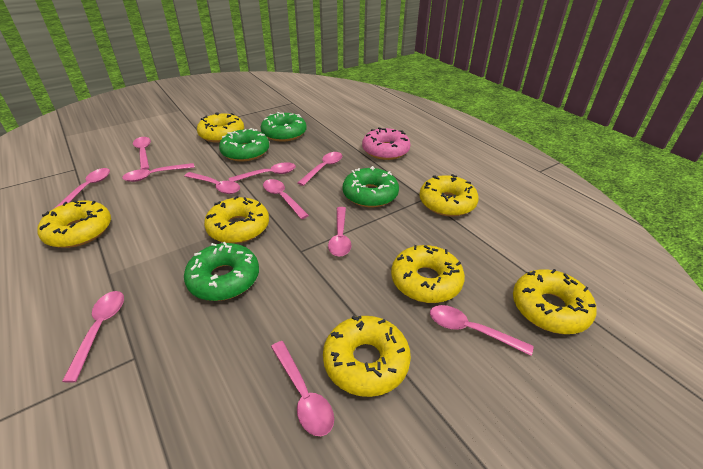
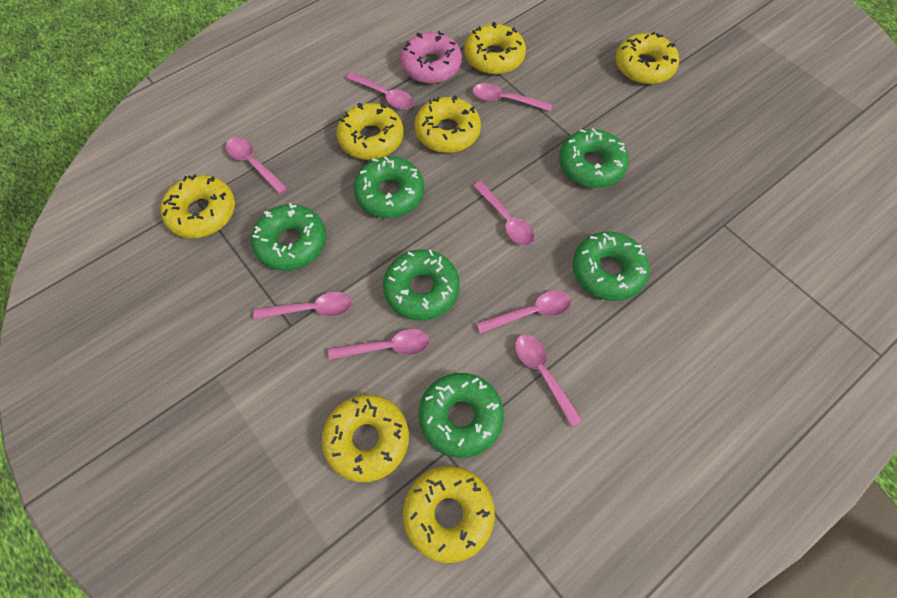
green donut: [184,242,259,301] [219,128,269,161] [261,112,306,142] [343,166,399,207] = 4 -> [251,203,326,271] [354,156,424,218] [383,249,460,321] [419,373,504,458] [559,128,629,188] [572,232,649,301] = 6
pink spoon: [55,168,110,208] [62,291,124,383] [122,163,195,182] [133,137,151,170] [185,172,240,194] [229,162,296,182] [263,179,309,219] [271,341,334,436] [298,152,342,186] [328,207,352,257] [430,305,534,356] = 11 -> [226,138,288,194] [253,292,352,320] [328,329,430,360] [346,72,414,109] [472,83,553,111] [473,181,534,246] [476,291,571,334] [515,334,583,427] = 8

